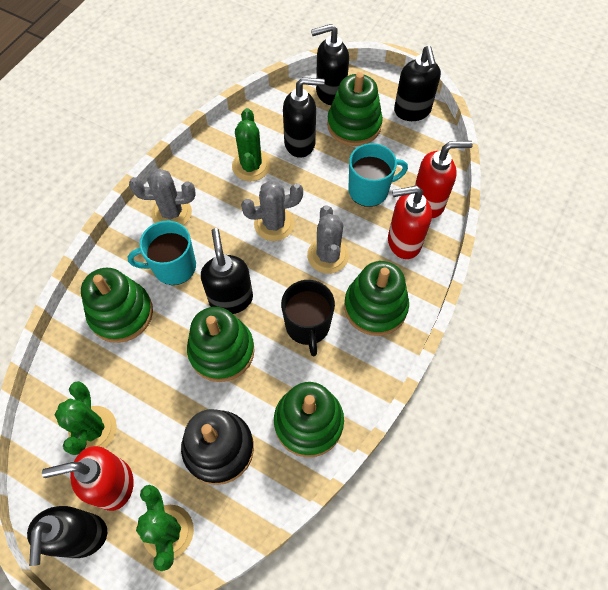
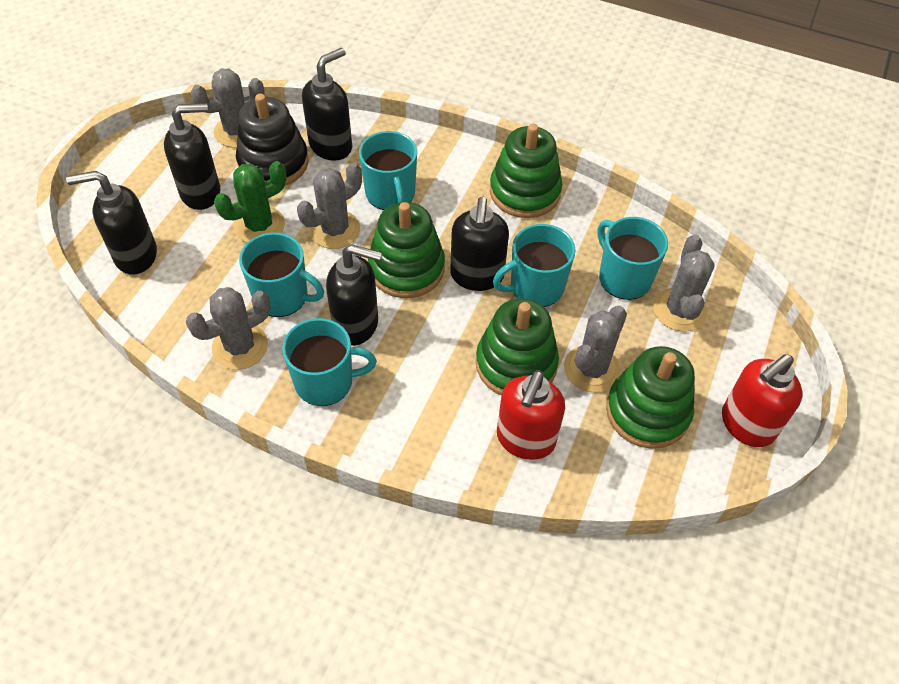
black mug: [281,280,335,356] = 1 -> none = 0
green cactus: [54,381,117,455] [136,485,194,571] [232,108,271,181] = 3 -> [214,161,287,243] = 1
green stacking toy: [81,268,153,343] [187,307,255,382] [274,382,344,457] [327,72,383,146] [344,261,409,336] = 5 -> [368,202,445,298] [476,298,559,395] [490,124,562,218] [606,346,695,449] = 4
grey cactus: [129,169,196,225] [241,180,303,241] [307,205,349,274] = 3 -> [186,287,271,370] [191,69,265,148] [297,162,362,249] [564,306,627,392] [653,234,715,331] = 5
red soap dispenser: [42,446,134,511] [388,186,432,259] [415,141,473,218] = 3 -> [497,370,565,460] [722,354,803,447] = 2
turquoise mug: [128,221,196,285] [348,143,408,207] = 2 -> [239,233,324,317] [282,318,377,406] [359,131,417,210] [493,224,575,307] [597,217,668,300] = 5

